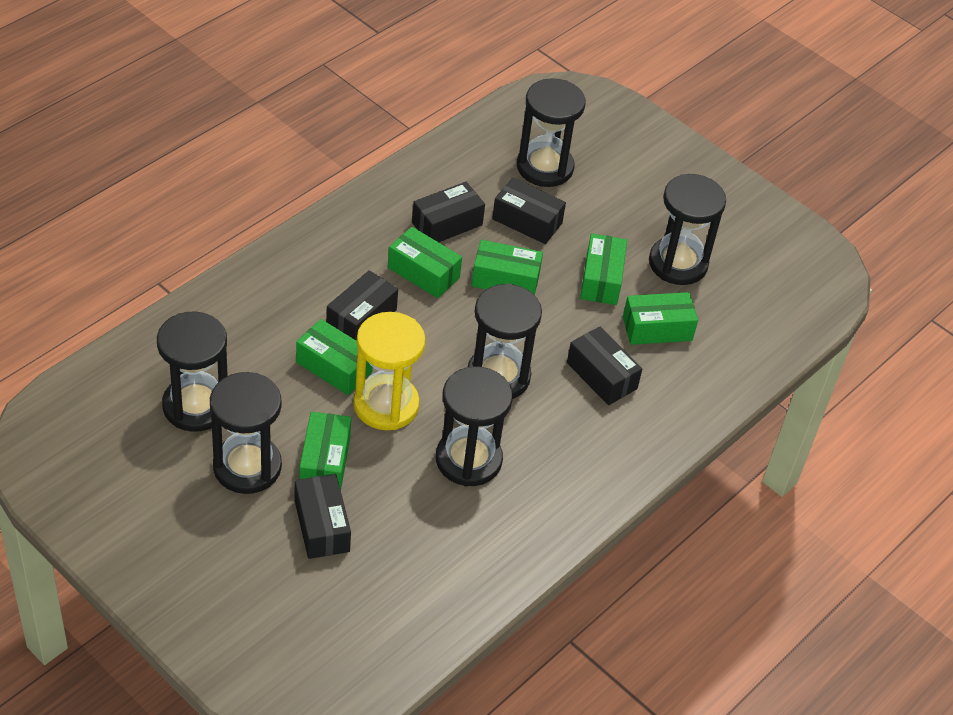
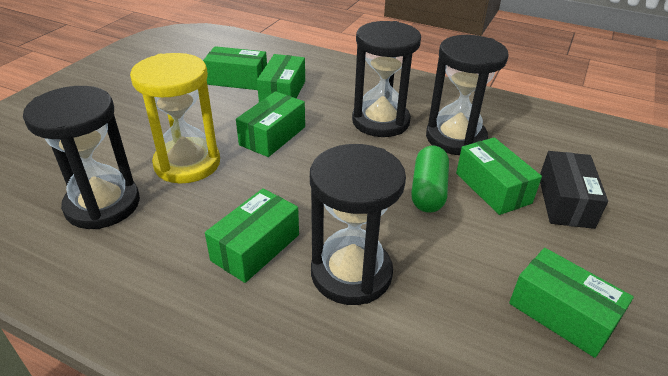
black box: [295,474,351,559] [326,270,398,341] [412,182,485,242] [492,178,566,244] [567,327,642,405] = 5 -> [540,151,608,229] = 1
black hourglass: [157,312,228,432] [210,372,282,494] [436,366,513,486] [468,283,542,399] [517,78,586,187] [649,174,726,285] = 6 -> [23,86,140,229] [310,144,406,305] [352,21,421,137] [426,35,509,155] = 4
green capsule: none = 0 -> [411,146,449,213] = 1

